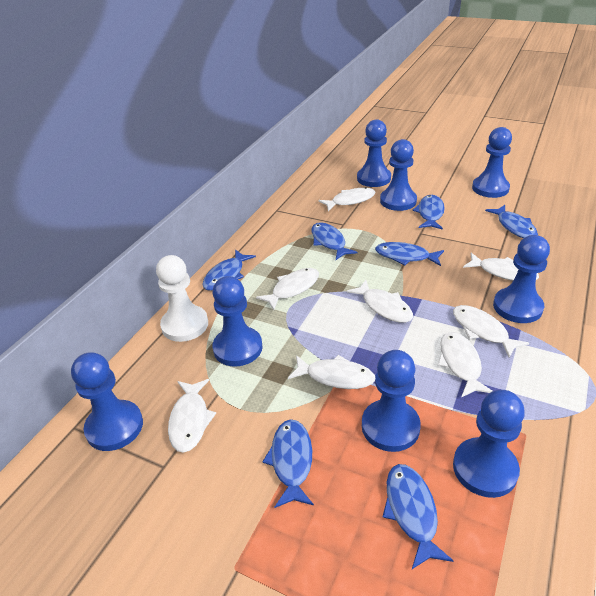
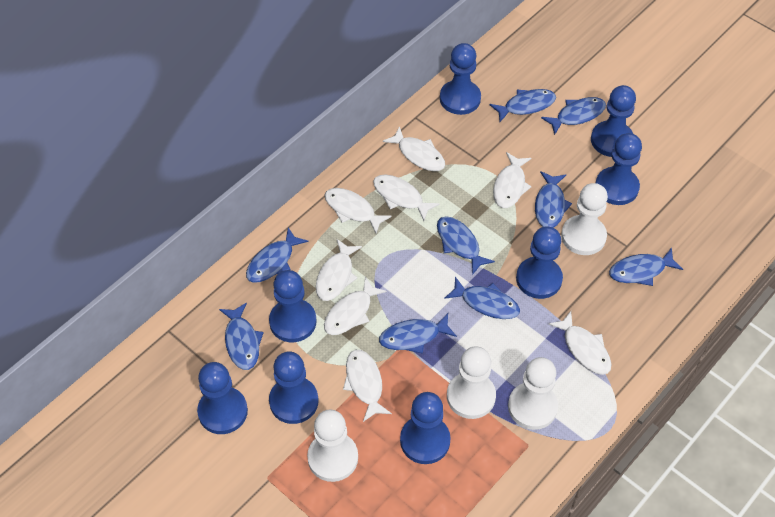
blue fish: [202,249,256,291] [262,419,314,508] [311,222,357,260] [375,242,444,266] [383,464,454,569] [412,195,445,230] [485,205,538,238] = 7 -> [219,303,264,370] [246,227,308,283] [379,313,457,354] [437,216,495,275] [444,277,520,319] [490,89,556,122] [535,171,572,228] [541,97,606,135] [609,248,683,286] = 9
white pawn: [156,255,208,342] = 1 -> [307,409,358,482] [447,346,496,419] [508,357,558,430] [561,183,608,255] = 4

